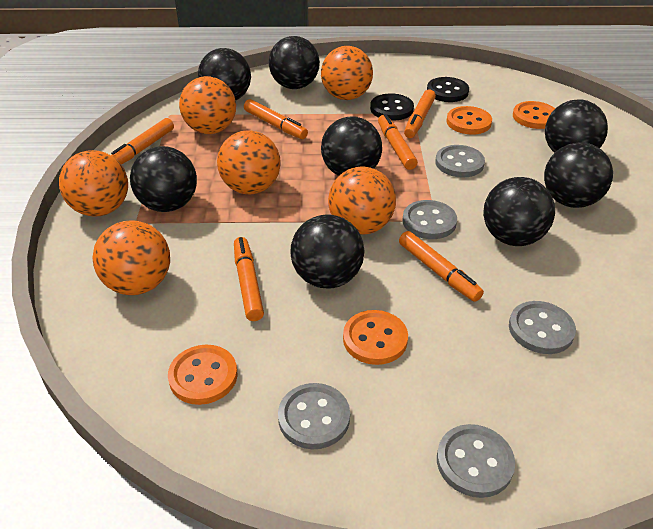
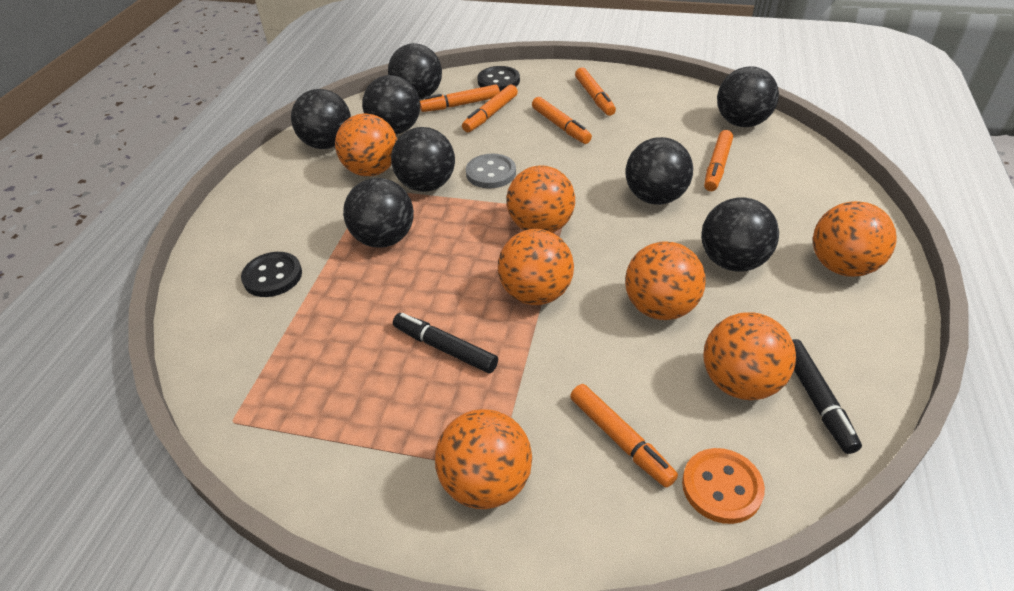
black marker: none = 0 -> [393,313,498,373] [792,339,862,454] = 2
grey button: [278,383,350,449] [402,200,457,239] [435,145,485,178] [437,424,515,498] [509,301,576,354] = 5 -> [466,154,516,189] = 1
orange ball: [59,150,128,217] [92,220,170,295] [179,76,236,134] [217,130,281,194] [321,46,373,100] [328,166,396,235] = 6 -> [335,113,397,176] [435,409,532,509] [498,229,574,305] [507,165,575,233] [625,241,706,320] [703,312,796,400] [813,201,896,277] = 7
orange button: [168,345,237,405] [343,310,408,365] [446,106,492,134] [513,101,555,129] = 4 -> [682,448,765,524] = 1

